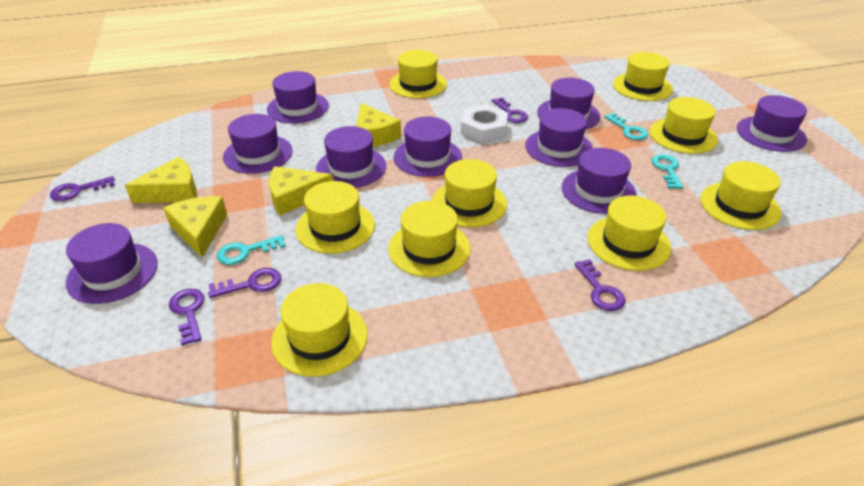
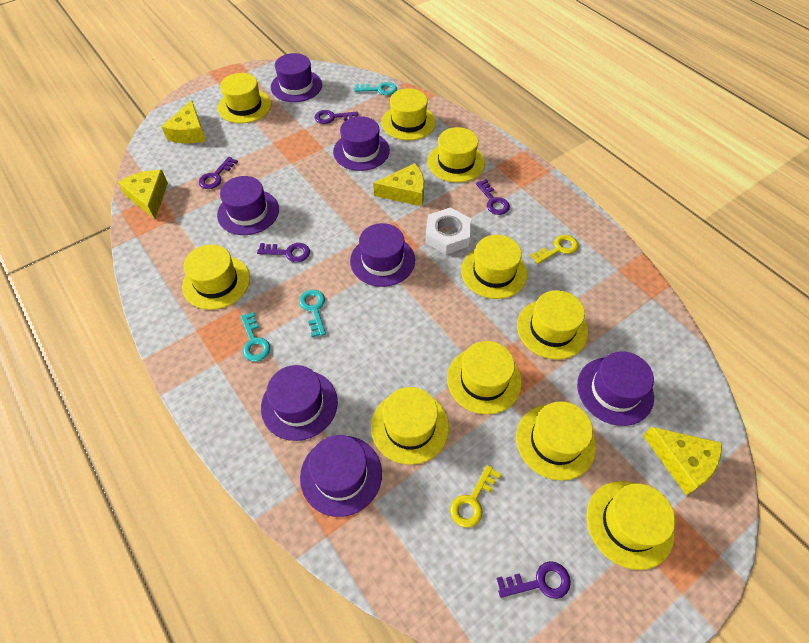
purple hat: [66,223,158,304] [223,114,293,174] [267,71,329,123] [316,126,386,188] [394,117,462,177] [525,108,593,167] [537,78,600,130] [562,148,637,214] [737,95,807,152] = 9 -> [217,176,279,235] [261,365,338,441] [271,53,322,102] [300,435,382,517] [333,116,390,171] [350,223,415,287] [577,351,654,426] = 7
yellow hat: [271,283,368,377] [295,181,375,253] [388,201,470,277] [389,50,447,98] [432,159,507,227] [588,196,671,271] [613,52,673,101] [650,97,718,154] [700,161,781,230] = 9 -> [182,244,250,310] [218,73,271,123] [371,387,449,465] [382,88,436,140] [428,127,485,183] [447,341,522,415] [461,235,527,299] [516,401,596,481] [517,290,588,360] [586,481,675,570] = 10
yellow key: none = 0 -> [450,465,501,528] [530,235,579,264] = 2

